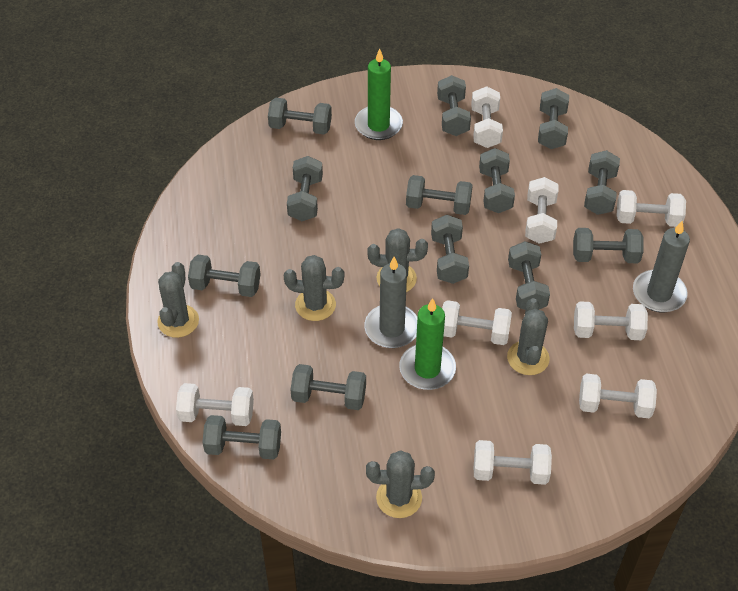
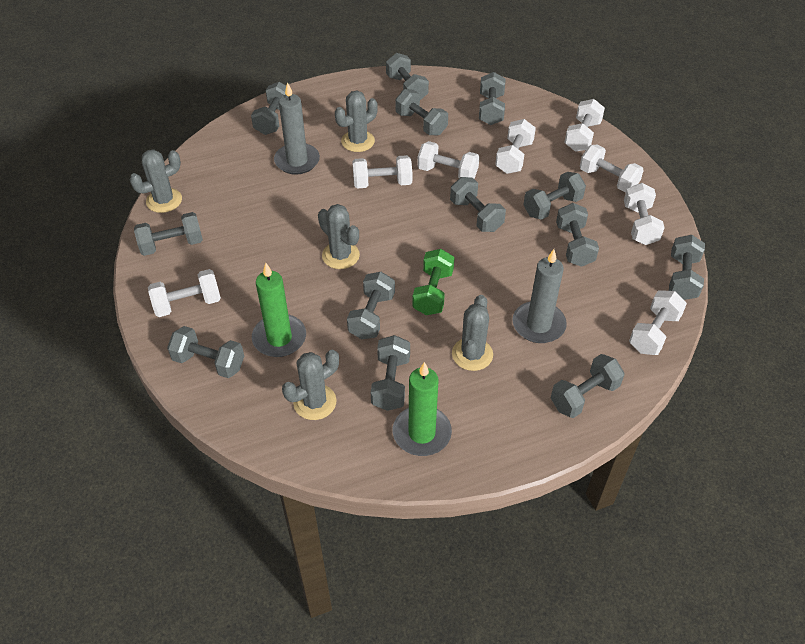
green dumbbell: none = 0 -> [412,249,455,315] = 1

